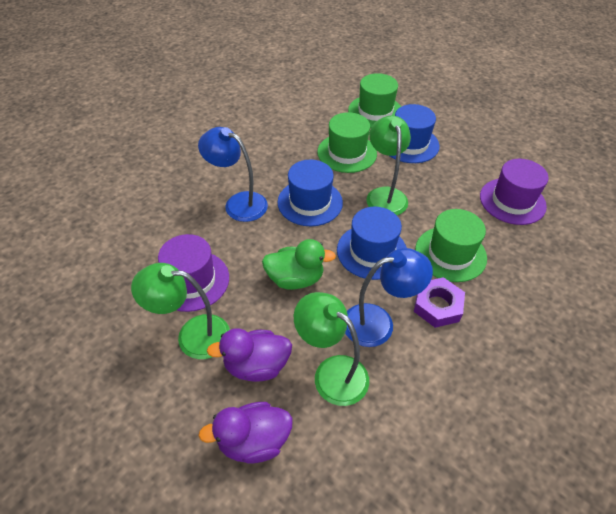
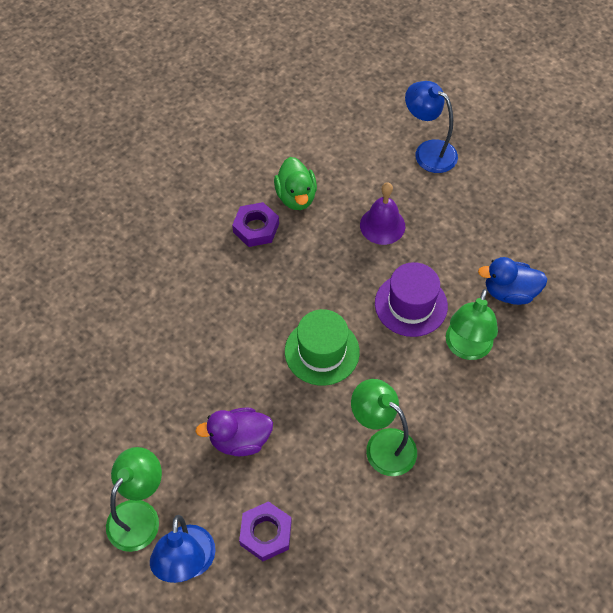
blue duck: none = 0 -> [478,257,548,305] = 1
blue hat: [278,159,343,226] [337,207,407,280] [390,104,440,163] = 3 -> none = 0
green hat: [317,112,377,173] [348,73,401,128] [415,209,487,282] = 3 -> [285,309,360,386] = 1
purple bell: none = 0 -> [360,182,405,245] = 1
purple duck: [198,402,293,463] [207,328,292,382] = 2 -> [195,407,273,456] = 1
purple hat: [158,234,229,312] [480,159,549,225] = 2 -> [375,262,448,337] = 1
purple nut: [414,277,465,328] = 1 -> [232,202,279,247] [239,501,292,561] = 2

